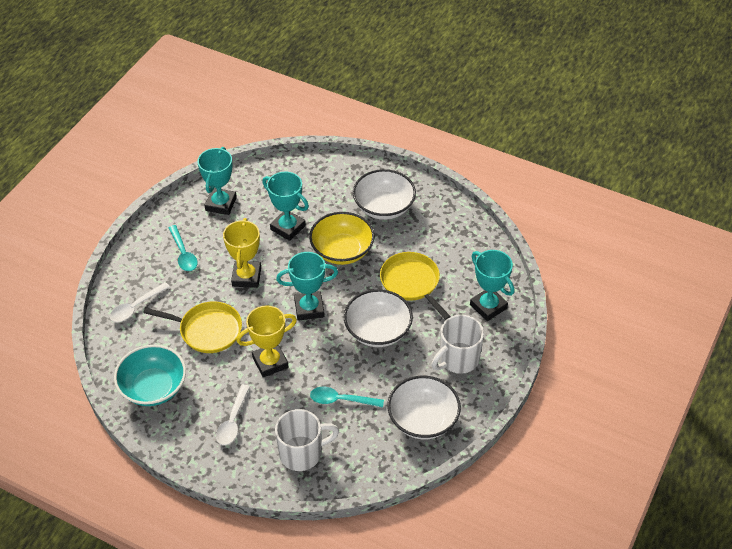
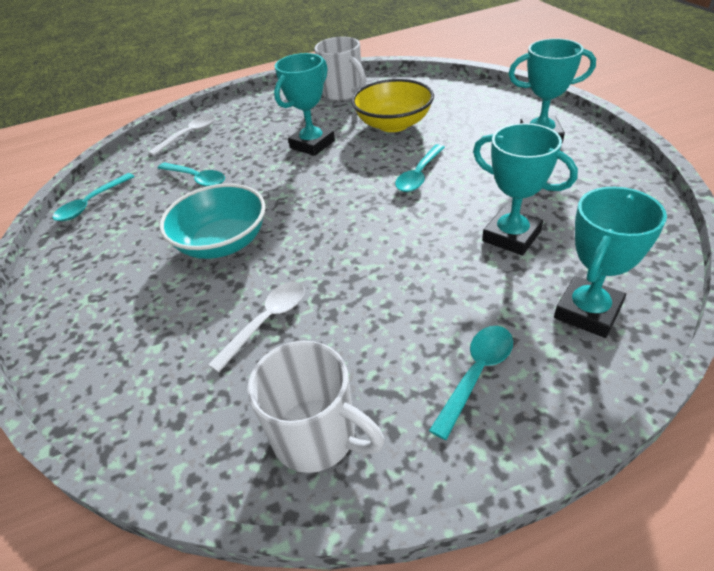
turquoise spoon: [168,225,198,271] [310,387,384,408] = 2 -> [53,173,135,221] [158,162,225,187] [395,144,445,192] [429,326,513,440] = 4
white bowl: [344,289,413,347] [353,169,416,220] [387,376,461,439] = 3 -> none = 0
yellow pan: [143,301,242,353] [380,252,451,320] = 2 -> none = 0
yellow trophy: [223,218,261,288] [236,305,297,377] = 2 -> none = 0

